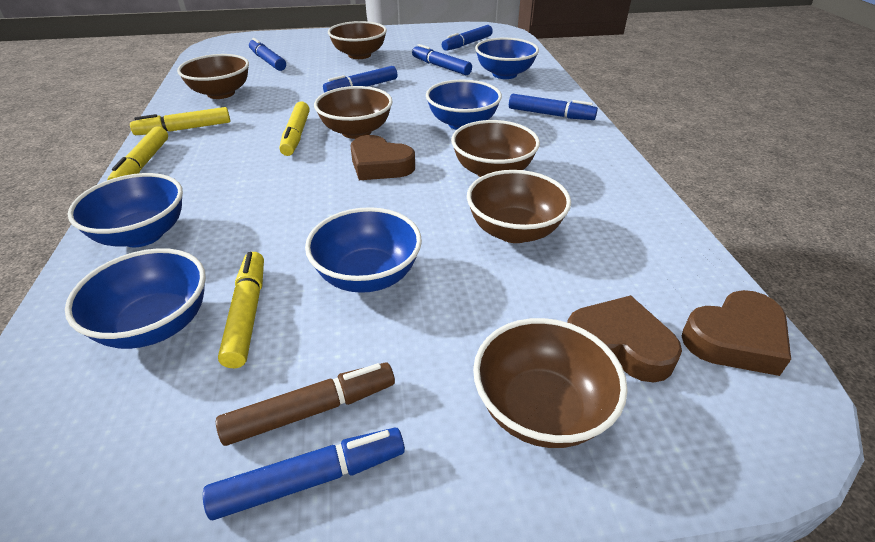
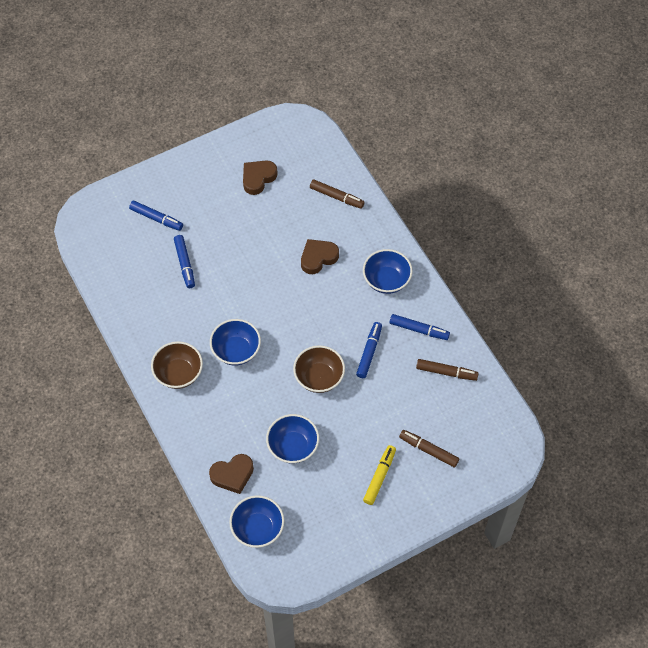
blue bowl: [65,248,206,349] [67,173,183,247] [305,207,422,293] [426,79,502,130] [475,38,539,79] = 5 -> [210,319,261,366] [229,495,284,548] [266,414,319,464] [363,249,413,294] = 4
blue marker: [203,428,405,520] [249,38,286,71] [323,66,397,93] [412,44,472,75] [442,25,493,51] [509,94,598,120] = 6 -> [129,201,183,231] [174,235,195,288] [356,322,382,378] [390,314,450,340] = 4
brown bowl: [177,54,249,99] [314,86,393,139] [328,21,387,59] [451,120,540,177] [467,170,571,243] [473,318,628,448] = 6 -> [151,341,203,389] [293,345,345,393] = 2
brown marker: [216,362,395,446] = 1 -> [310,179,365,209] [399,430,459,467] [416,359,479,381] = 3
yellow marker: [107,126,168,180] [130,107,230,135] [218,252,264,368] [279,101,310,156] = 4 -> [363,445,396,505] = 1

